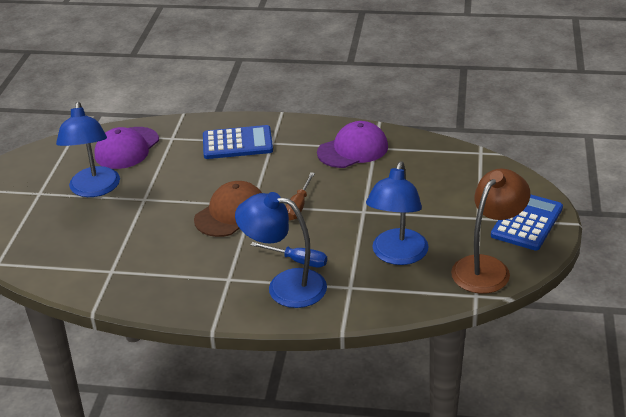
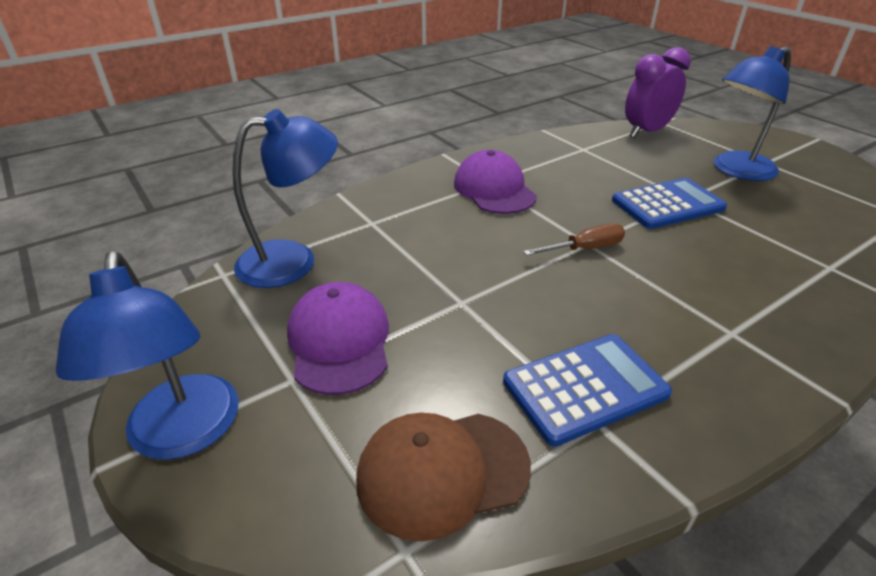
blue screwdriver: [251,242,327,267] = 1 -> none = 0
brown lamp: [451,169,530,294] = 1 -> none = 0
purple clock: none = 0 -> [625,47,691,138] = 1

